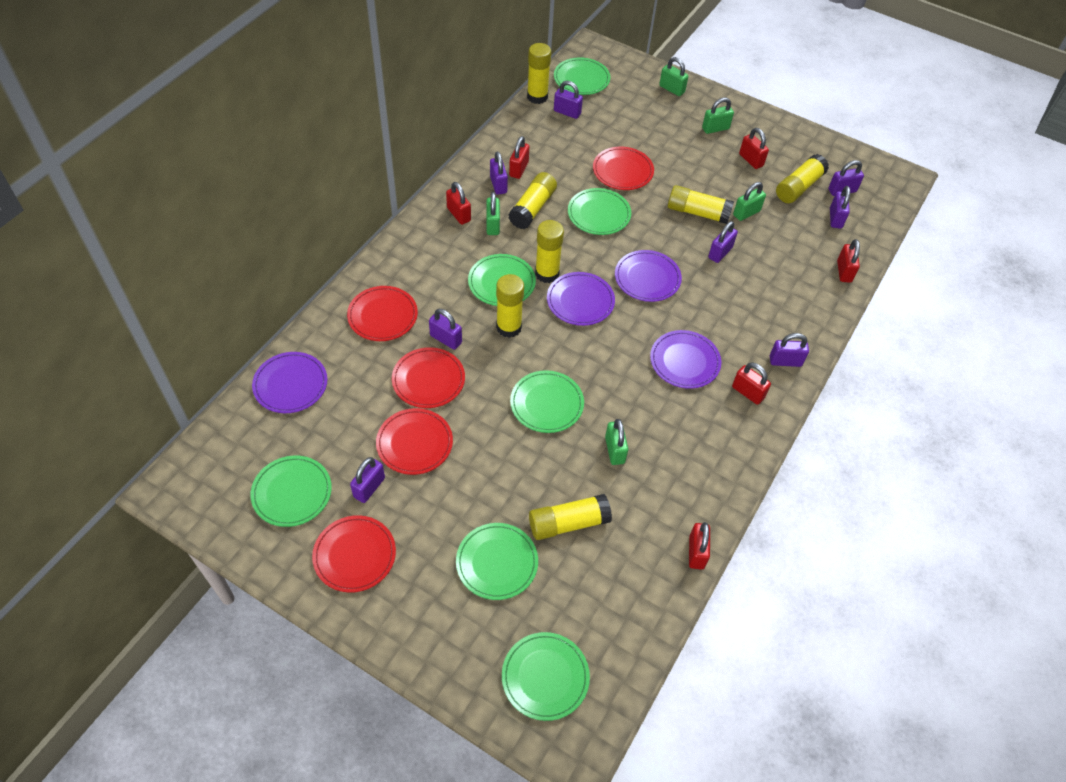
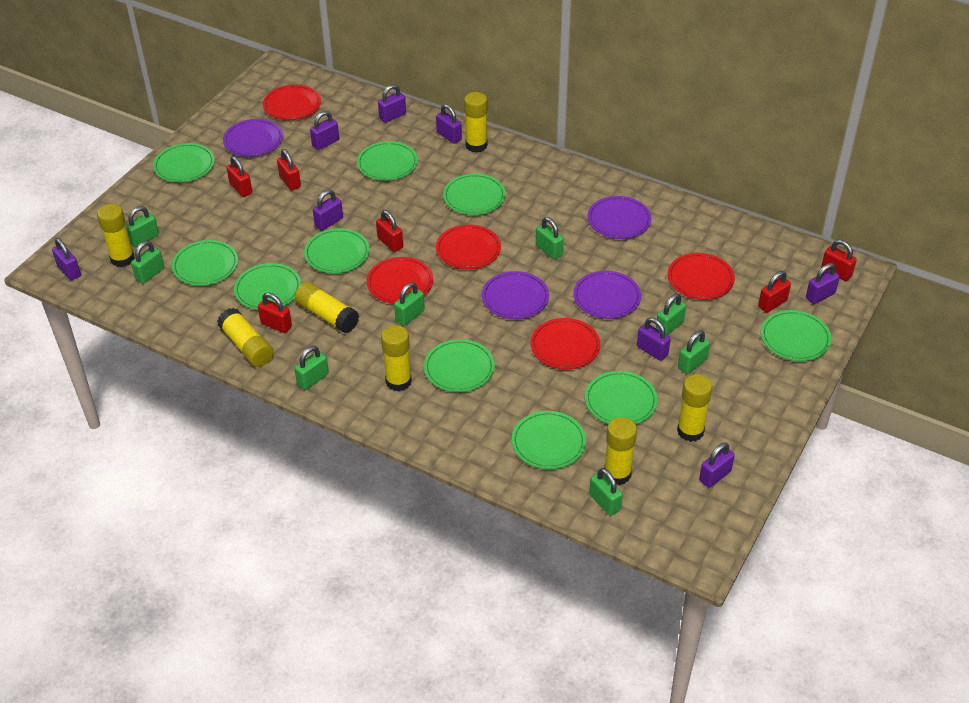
green padlock: [486,192,500,235] [605,419,628,465] [659,57,689,96] [702,98,734,134] [733,182,766,221] = 5 -> [125,206,159,247] [131,241,164,284] [294,346,329,390] [394,282,425,326] [536,217,564,259] [589,468,623,516] [656,294,686,335] [678,331,710,374] = 8
green plate: [251,456,332,527] [456,523,538,600] [468,254,536,306] [502,632,590,721] [510,370,584,433] [554,57,611,95] [568,188,631,235] = 7 -> [153,143,215,183] [172,240,238,286] [234,263,301,310] [304,228,370,273] [357,141,418,181] [424,339,495,392] [443,174,506,215] [512,411,586,469] [585,371,658,425] [761,310,831,361] = 10

